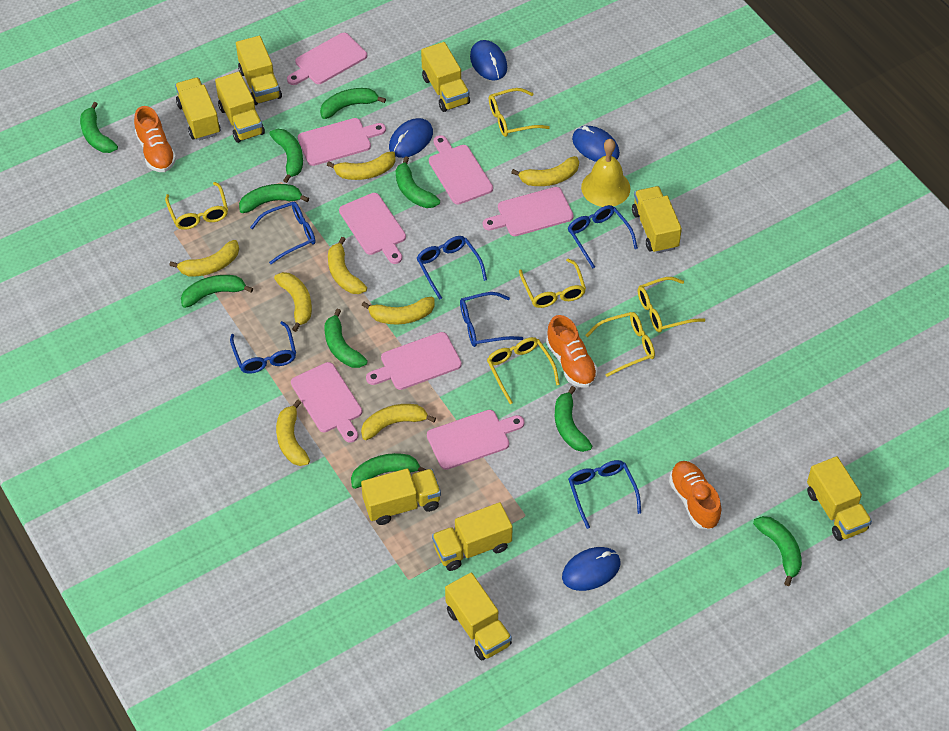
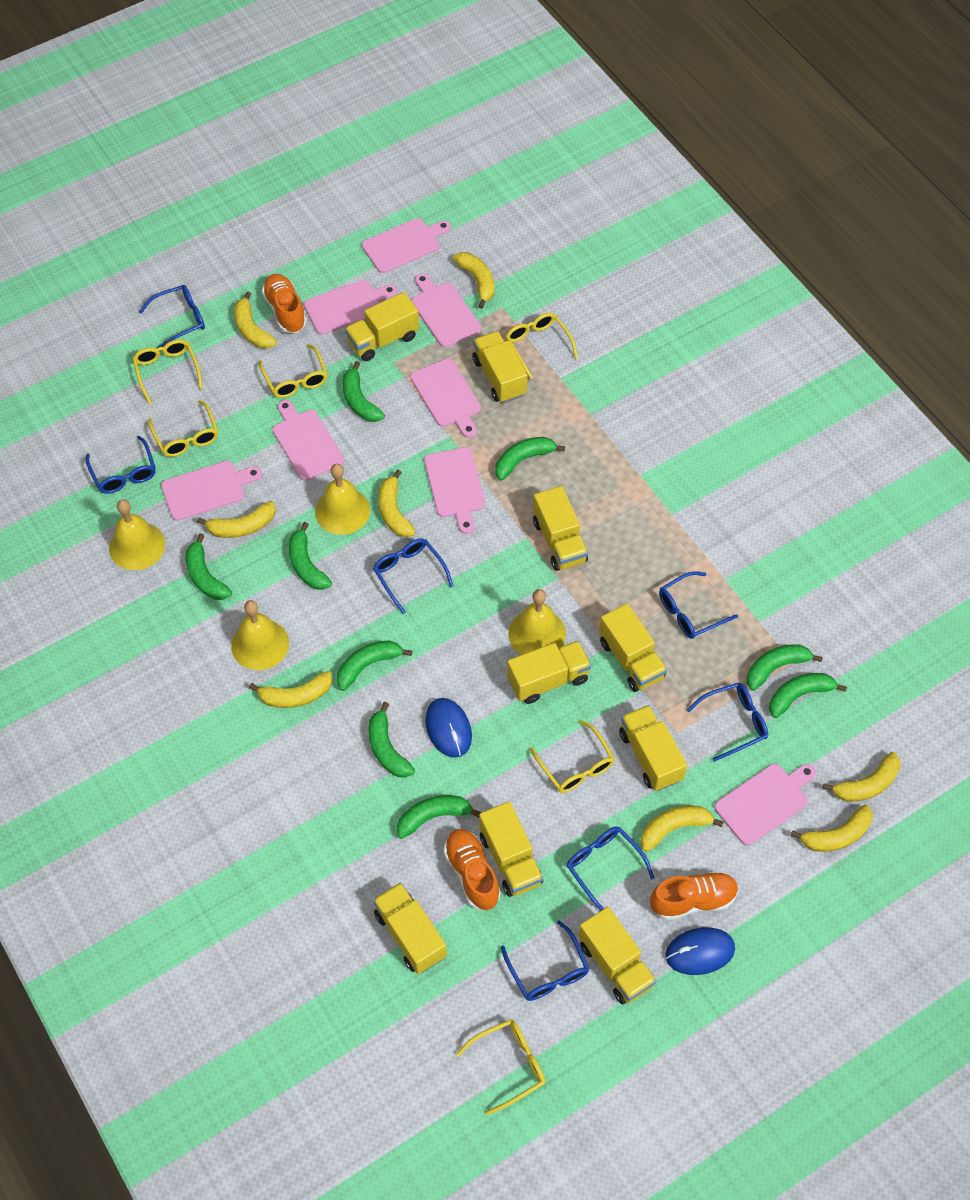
blue glasses: [230,321,296,374] [250,202,316,264] [416,236,487,300] [460,292,523,347] [568,205,638,268] [568,460,641,529] = 6 -> [85,436,156,494] [139,285,205,348] [373,538,454,614] [501,921,589,1001] [566,826,655,911] [659,571,738,639] [687,682,768,762] = 7
blue mouse: [389,118,433,158] [470,40,507,80] [562,547,620,591] [572,126,620,162] = 4 -> [425,698,472,758] [665,927,735,975] = 2
green banana: [80,102,118,153] [181,275,253,308] [239,184,309,213] [269,129,303,183] [320,88,386,119] [324,309,368,368] [351,453,427,489] [396,156,440,208] [555,386,592,452] [753,516,802,586] = 10 -> [186,533,232,600] [289,522,332,590] [337,640,412,691] [342,361,385,422] [368,702,415,778] [397,795,482,839] [495,437,565,481] [747,645,823,691] [769,673,847,718] = 9
yellow bell: [581,139,631,207] = 1 -> [109,499,165,570] [231,600,289,670] [315,464,370,535] [508,589,566,655] = 4

